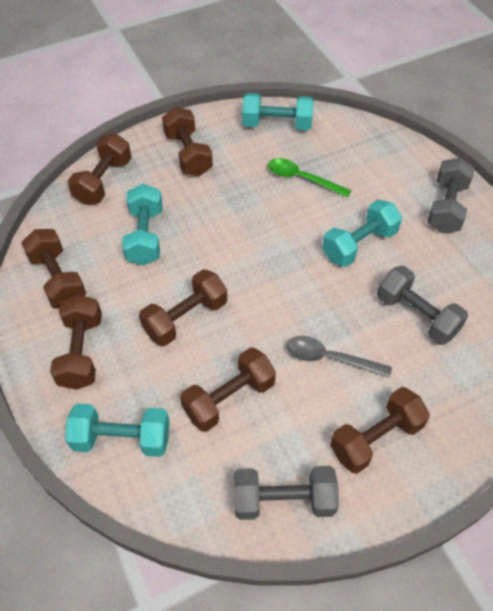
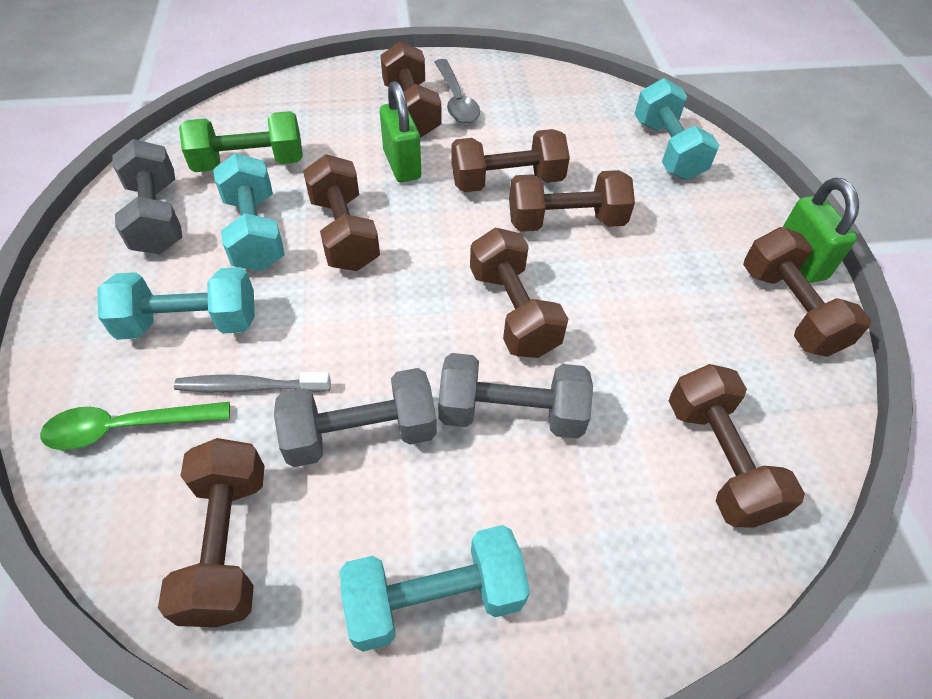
brown dumbbell: [21,229,86,309] [50,295,102,390] [68,133,132,205] [139,269,227,346] [162,107,213,176] [180,347,276,432] [330,387,430,474] = 7 -> [158,438,265,627] [303,154,380,271] [380,41,441,138] [451,129,570,192] [470,228,568,358] [509,170,635,232] [669,364,805,527] [743,227,871,357] = 8
green dumbbell: none = 0 -> [179,111,303,172] = 1
green padlock: none = 0 -> [380,81,421,182] [783,178,859,283] = 2
grey toothbrush: none = 0 -> [174,372,331,393] = 1

